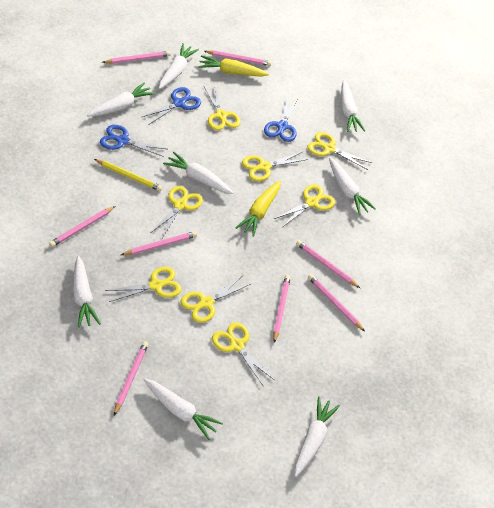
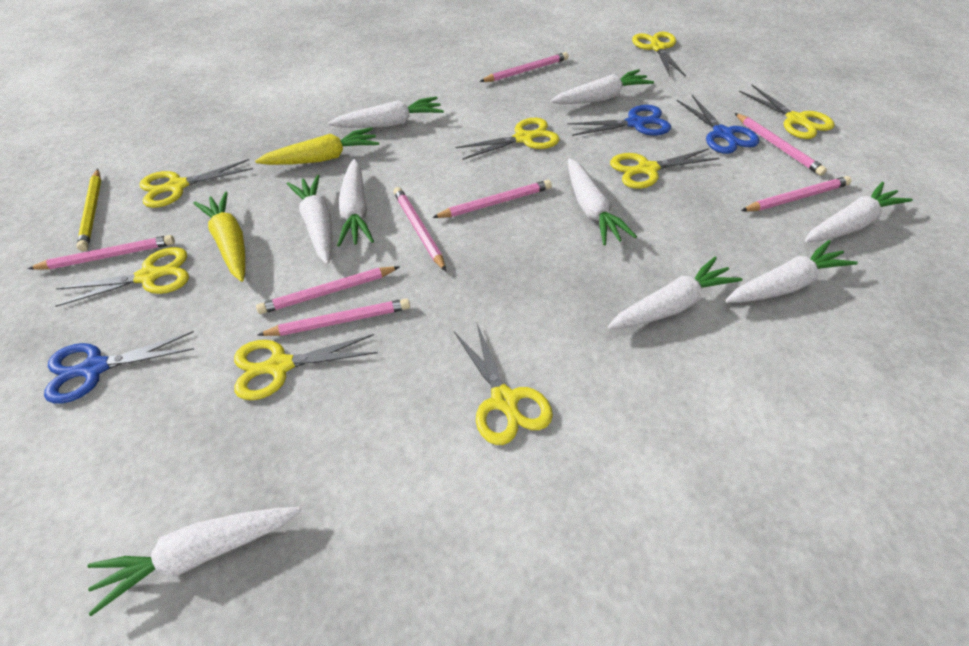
white carrot: [73,256,101,328] [87,82,155,116] [144,378,223,440] [159,43,199,89] [163,152,234,194] [295,396,340,477] [329,158,376,215] [341,80,365,132] = 8 -> [87,507,301,616] [287,175,332,265] [328,97,444,128] [337,159,374,247] [551,69,654,104] [568,158,637,245] [608,257,742,329] [725,240,858,303] [804,182,913,242] = 9

